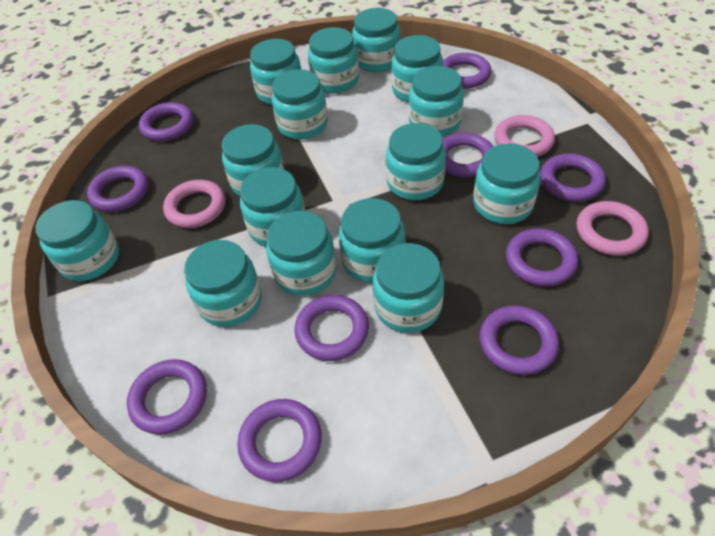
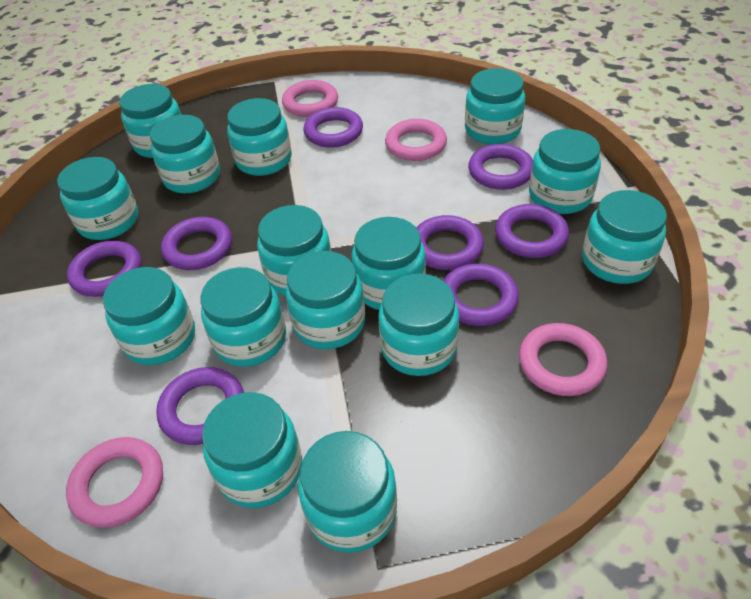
pink ring: [163,180,225,228] [494,115,555,157] [576,201,649,256] = 3 -> [66,437,163,528] [282,80,338,117] [385,119,447,161] [519,323,607,396] = 4
purple ring: [87,166,148,212] [127,359,207,435] [139,102,193,141] [237,399,322,482] [294,295,369,361] [443,53,491,89] [443,133,493,177] [479,305,559,375] [506,228,578,286] [540,154,606,202] = 10 -> [67,241,142,297] [156,367,244,445] [161,217,232,270] [304,107,363,148] [416,215,484,270] [443,264,519,326] [468,144,533,190] [495,204,569,258] = 8

